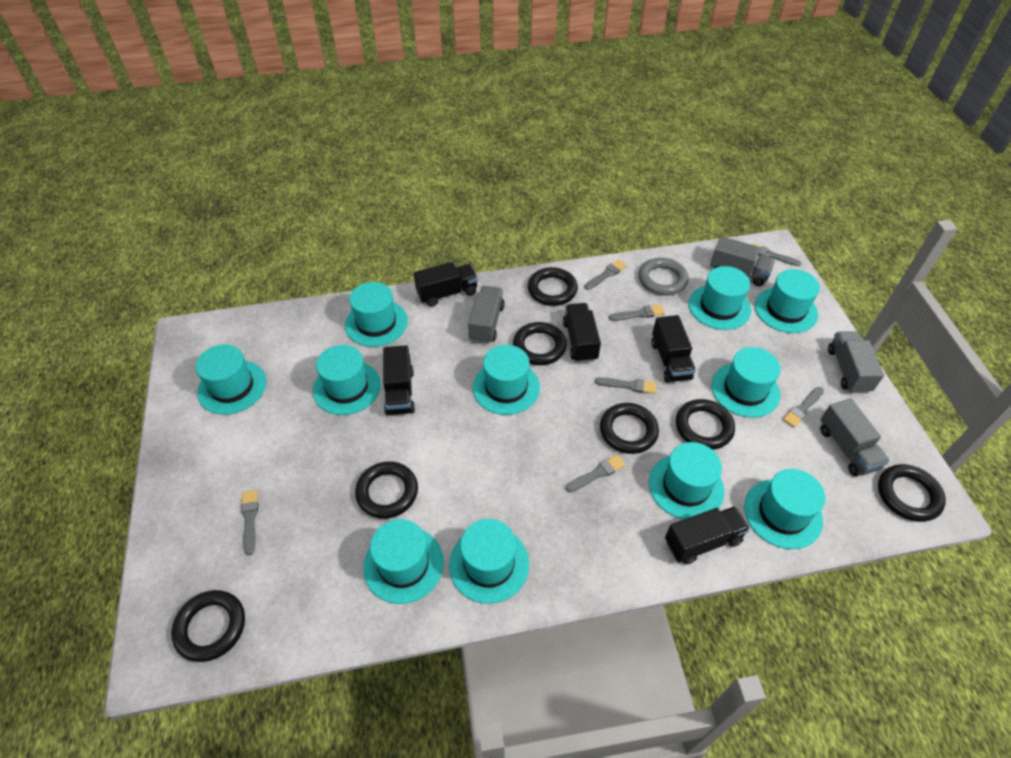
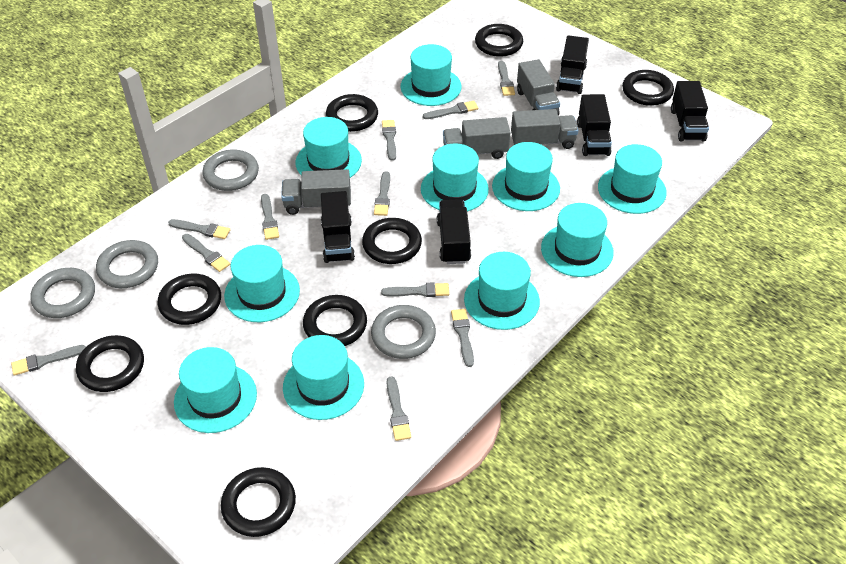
black ring: [171,590,245,662] [355,461,418,519] [513,322,567,365] [528,267,578,306] [600,403,659,454] [676,399,735,450] [878,464,946,522] = 7 -> [76,335,144,392] [158,274,221,325] [221,467,296,537] [303,295,367,346] [326,94,378,132] [362,218,422,264] [475,24,523,57] [622,70,674,106] = 8
grey brush: [241,490,258,555] [566,454,626,492] [584,260,627,290] [595,377,656,394] [609,305,665,321] [751,243,801,266] [783,387,824,428] = 7 -> [11,345,86,376] [168,219,230,239] [182,234,230,272] [261,194,279,240] [374,171,390,216] [381,282,449,297] [382,120,396,161] [386,377,411,441] [423,101,478,119] [451,309,474,367] [498,61,515,96] = 11
grey ring: [639,258,688,295] = 1 -> [30,268,95,318] [96,240,158,288] [203,149,259,191] [371,305,436,359] = 4
turquoise hat: [196,344,266,415] [313,345,381,415] [345,282,408,347] [363,519,444,604] [449,519,529,604] [473,345,540,415] [649,442,724,519] [689,266,751,330] [711,347,781,418] [744,469,825,549] [755,269,820,333] = 11 -> [174,347,257,433] [224,245,300,322] [283,335,364,420] [296,117,362,178] [401,44,461,106] [421,144,489,212] [464,252,540,330] [492,142,560,211] [541,203,614,277] [598,144,667,214] = 10

